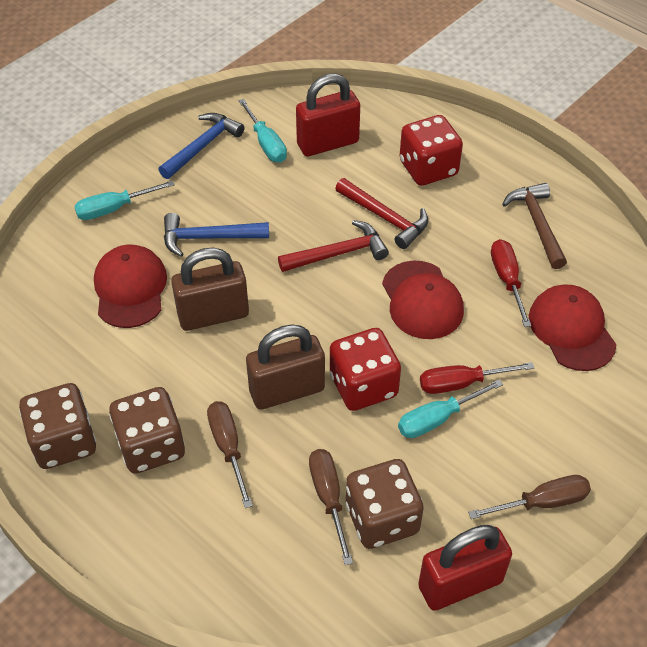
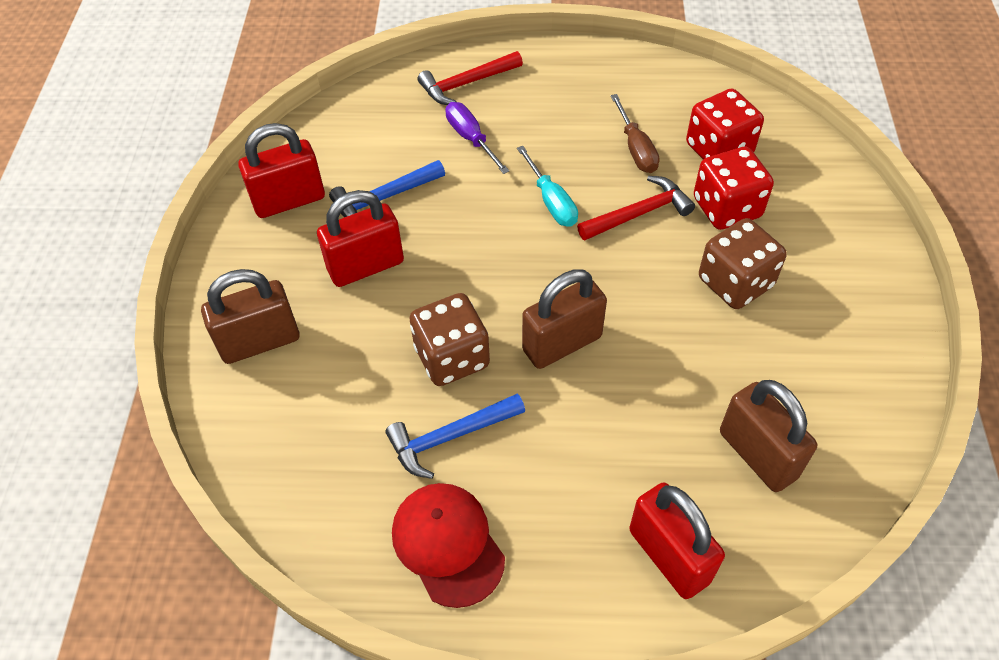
brown dice: [19,383,96,469] [109,387,185,474] [346,459,424,549] = 3 -> [409,293,490,386] [699,218,787,309] = 2
brown hammer: [502,183,567,269] = 1 -> none = 0
brown padlock: [171,248,249,331] [246,324,325,410] = 2 -> [201,269,300,364] [522,269,607,369] [720,380,817,492] = 3
brown screwdriver: [207,401,253,508] [309,449,353,565] [468,475,591,519] = 3 -> [611,94,660,173] = 1
purple screwdriver: none = 0 -> [445,102,509,174] = 1
red cap: [94,245,167,328] [382,260,464,339] [529,285,617,371] = 3 -> [392,483,505,608] = 1
red padlock: [296,73,360,156] [418,525,512,611] = 2 -> [238,123,325,218] [317,190,404,287] [629,482,725,599] = 3
red screwdriver: [420,362,534,394] [491,239,531,327] = 2 -> none = 0
turquoise screwdriver: [74,180,175,220] [238,99,287,163] [398,379,504,438] = 3 -> [517,146,578,227] = 1

